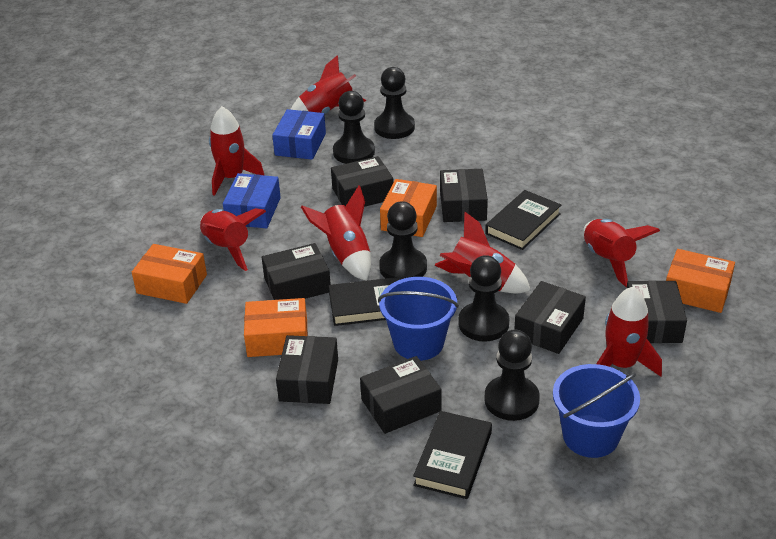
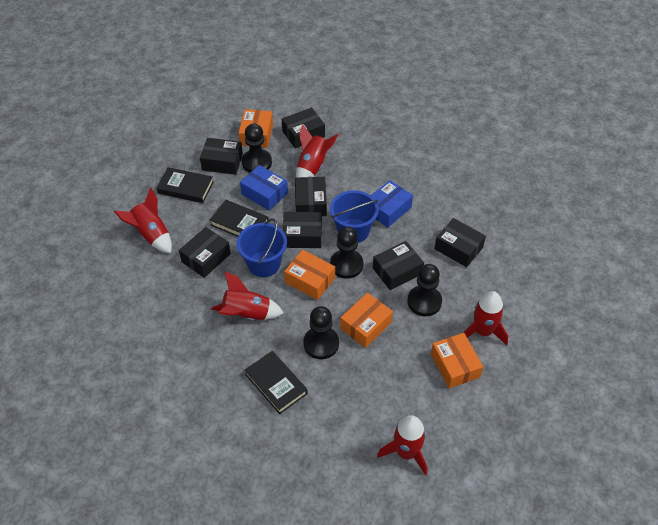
black pawn: [333,91,375,164] [374,67,415,139] [379,201,427,278] [458,255,509,342] [484,330,540,421] = 5 -> [242,123,272,173] [303,306,339,359] [330,227,363,279] [407,264,442,316] = 4
red rocket: [200,208,266,271] [209,106,265,196] [290,55,366,114] [301,186,371,281] [435,212,531,293] [583,219,660,287] [596,286,662,377] = 7 -> [114,188,172,253] [211,271,284,320] [296,124,338,178] [377,415,427,476] [463,291,508,346] = 5

